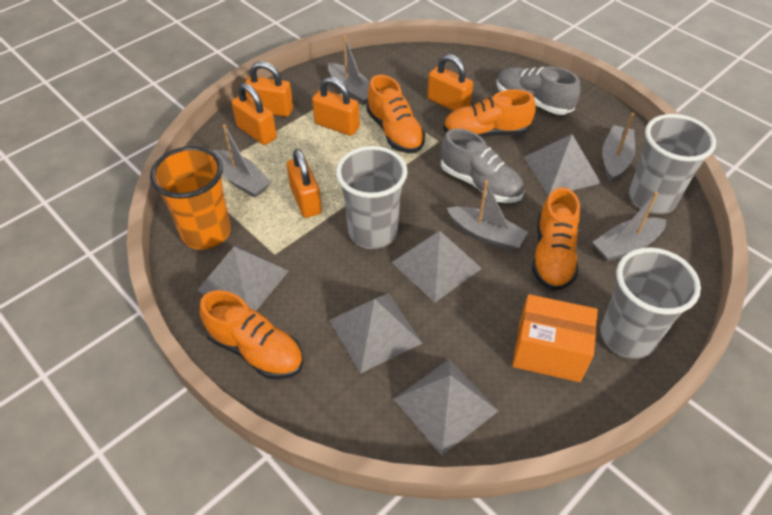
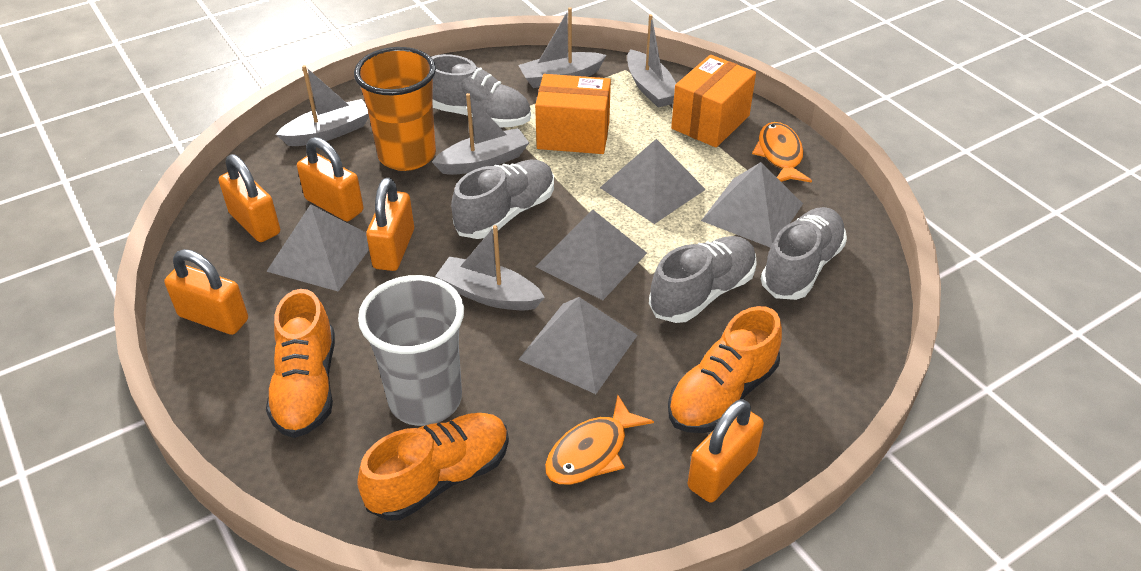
grey cup: [336,146,408,249] [600,247,701,359] [629,114,716,214] = 3 -> [358,275,464,426] = 1
grey shoe: [441,128,524,203] [496,67,581,115] = 2 -> [431,54,531,127] [451,160,554,239] [649,236,757,323] [761,207,847,300] = 4
orange box: [512,294,598,382] = 1 -> [535,74,611,154] [671,55,756,147] = 2
orange fish: none = 0 -> [545,395,654,485] [752,122,812,183] = 2
orange shoe: [200,290,303,379] [367,75,425,153] [443,90,536,138] [532,187,580,291] = 4 -> [266,289,335,438] [357,413,509,521] [668,306,782,433] = 3

